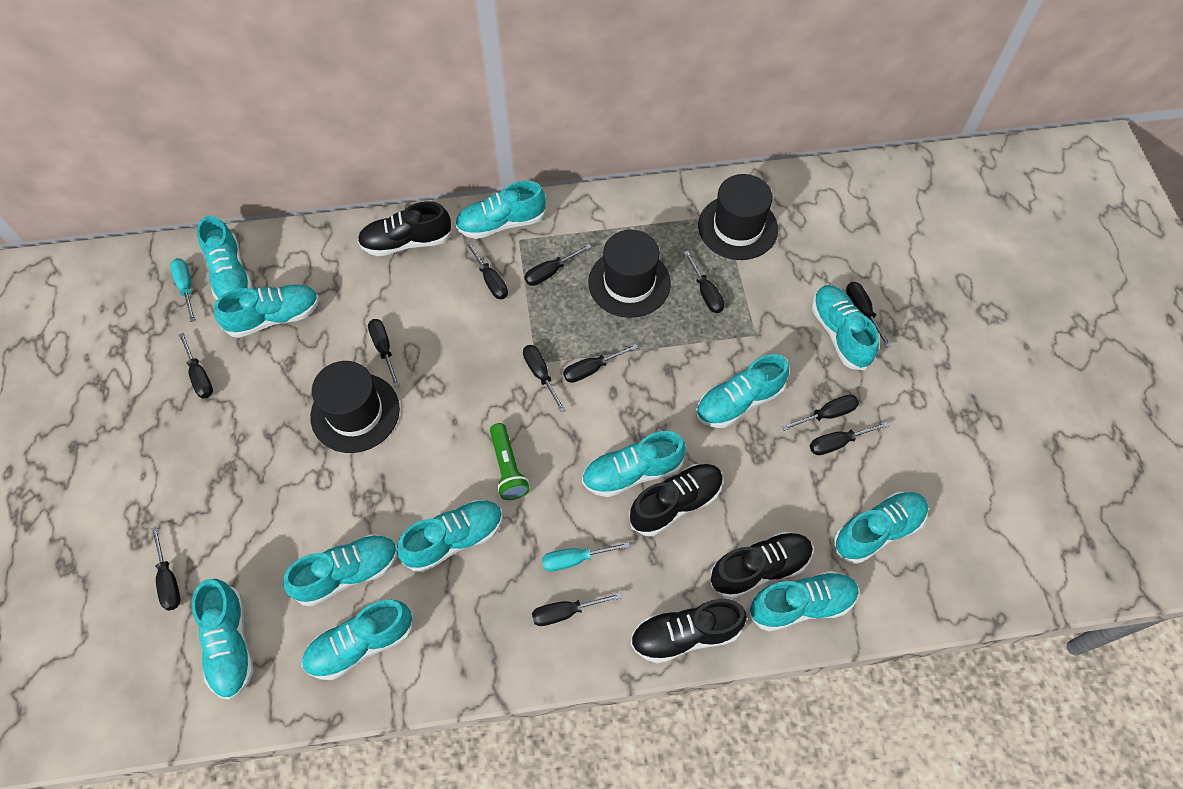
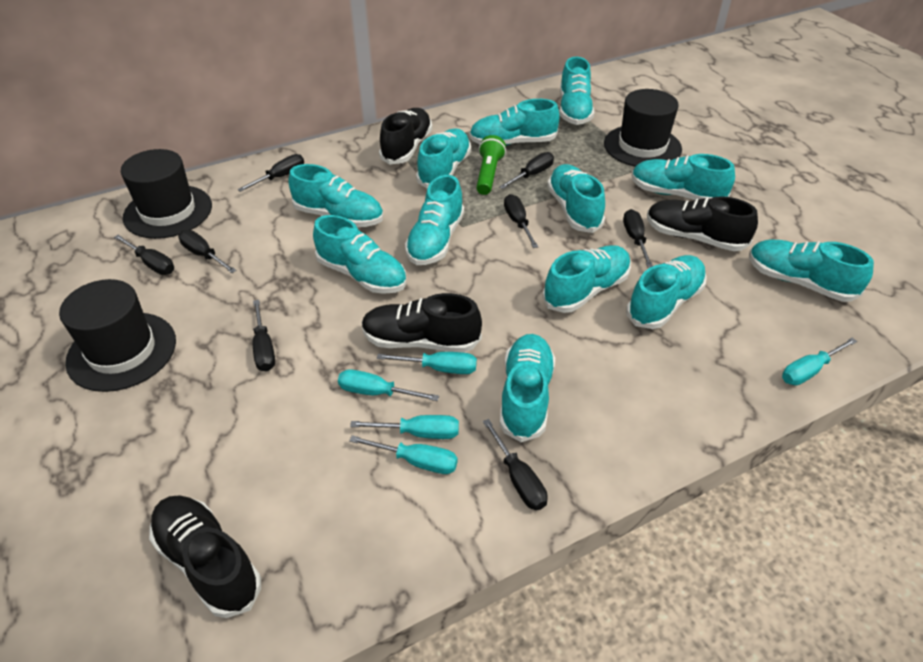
black screwdriver: [151,527,181,611] [179,332,213,399] [368,319,399,387] [466,241,508,299] [523,345,566,413] [524,244,591,286] [532,592,622,626] [563,344,638,383] [683,251,724,313] [782,394,859,431] [810,422,889,455] [846,282,891,348] = 12 -> [114,235,174,275] [178,230,237,273] [238,154,304,192] [253,300,275,372] [483,419,548,510] [499,152,554,189] [504,194,538,248] [623,209,653,267] = 8
turquoise screwdriver: [170,258,196,322] [542,542,630,571] = 2 -> [338,369,439,401] [349,435,458,474] [350,415,459,439] [377,352,477,374] [782,338,857,386] = 5

